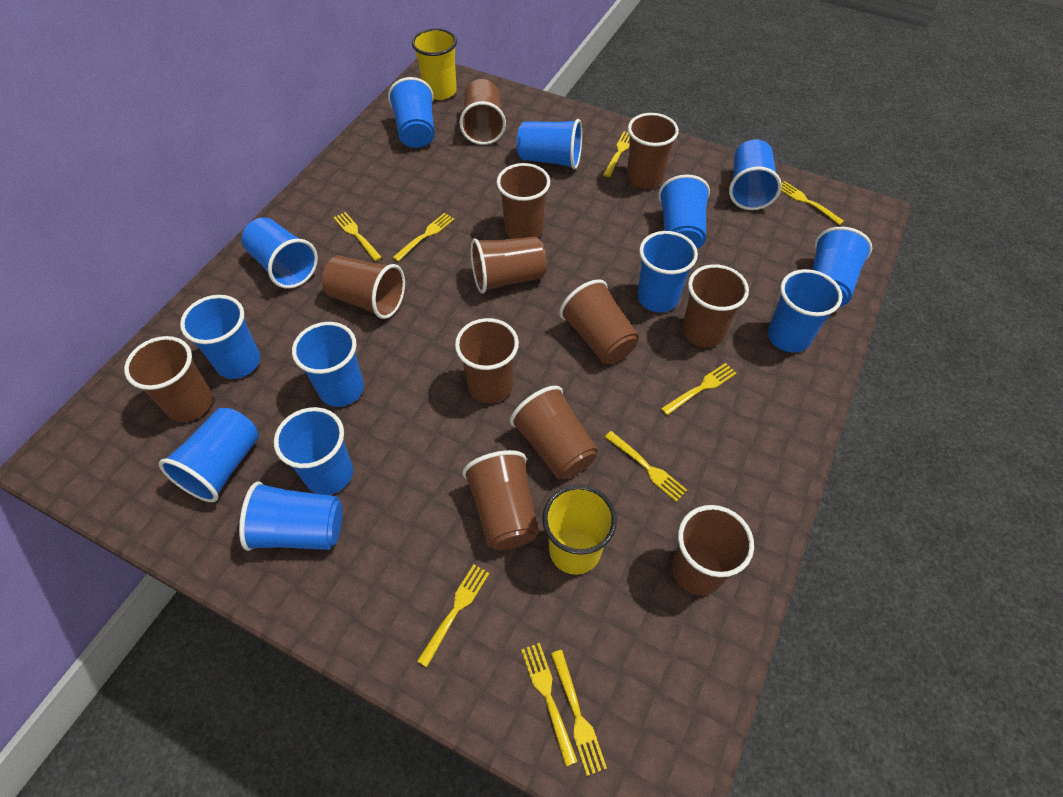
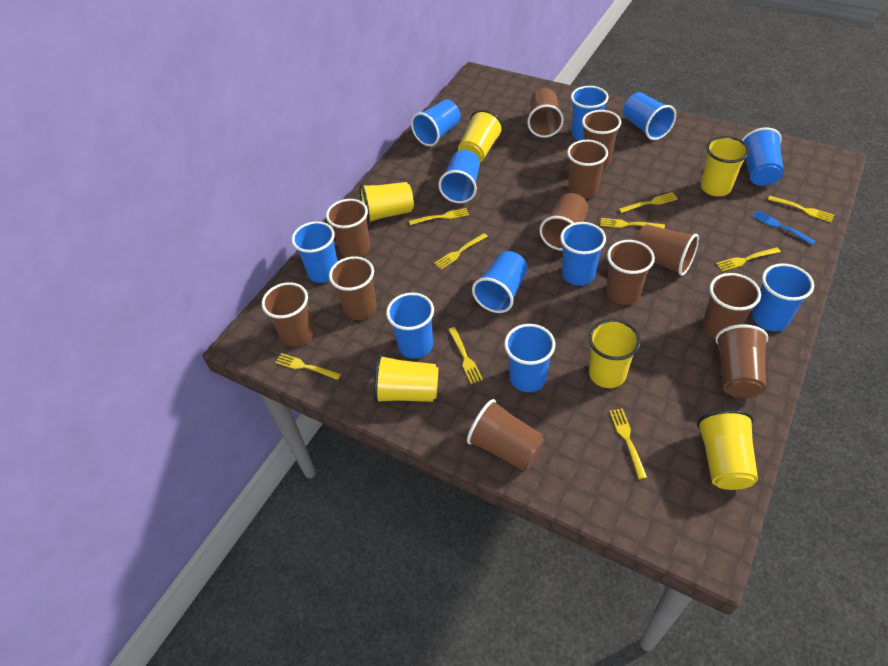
blue cup: [159,408,259,502] [180,295,260,379] [239,482,343,551] [242,217,318,289] [274,407,353,495] [292,322,364,407] [388,77,435,148] [517,119,582,169] [637,231,698,312] [658,175,710,249] [729,139,782,210] [768,269,842,353] [812,227,872,306] = 13 -> [292,221,338,283] [386,293,434,359] [411,99,461,146] [438,150,480,203] [472,251,528,313] [504,324,555,392] [560,222,606,286] [571,86,609,141] [623,92,676,140] [742,128,784,186] [752,263,814,331] = 11
blue fork: none = 0 -> [752,210,816,245] = 1
yellow cup: [412,28,457,100] [542,485,617,575] = 2 -> [360,182,414,224] [374,355,438,403] [458,110,503,163] [589,319,641,388] [697,409,758,490] [701,136,749,196] = 6

